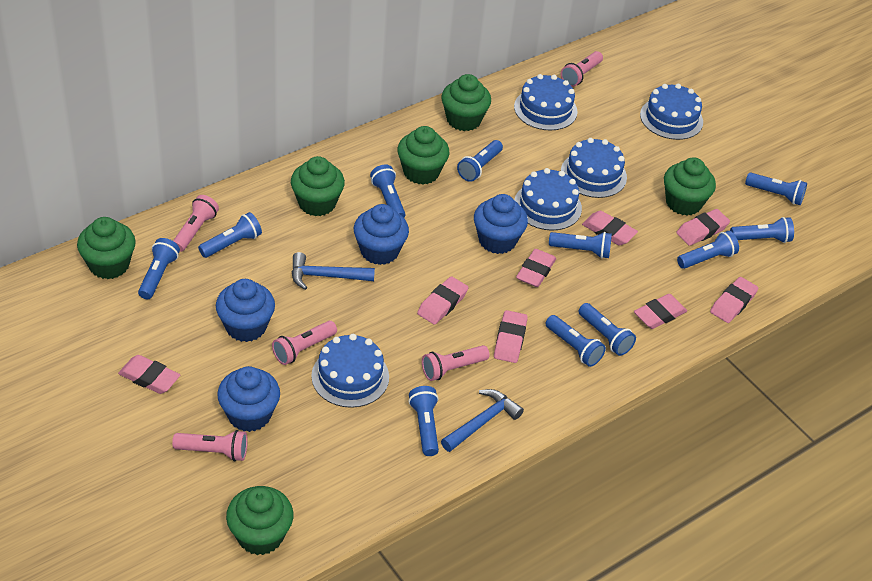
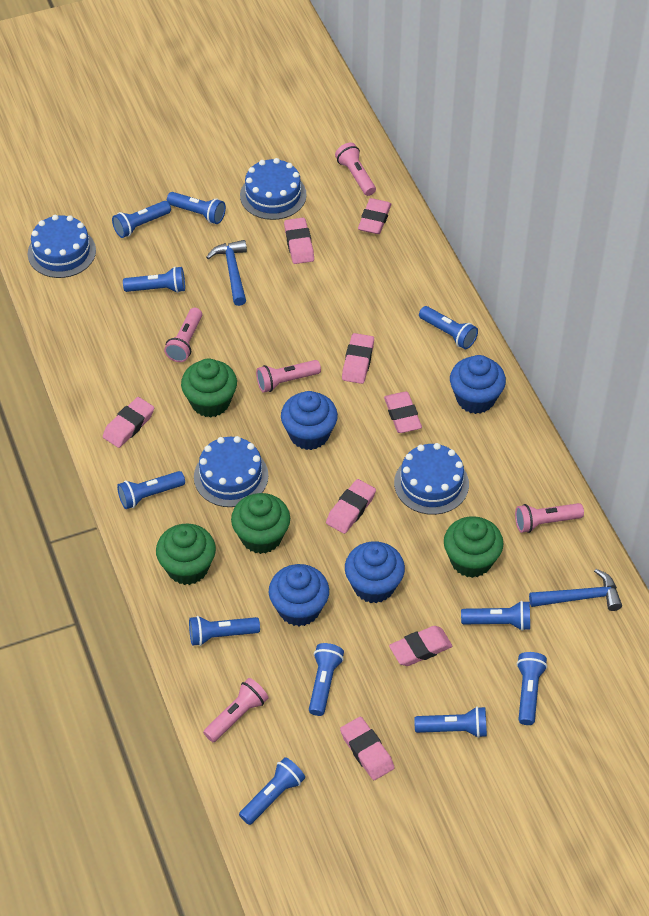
blue cake: [311,334,389,408] [514,74,577,130] [514,168,582,231] [561,138,627,198] [640,84,703,140] = 5 -> [28,215,96,278] [194,436,269,507] [240,158,307,220] [394,443,469,515] = 4
green cupcake: [77,217,136,279] [226,486,294,555] [291,156,345,216] [397,126,449,185] [442,74,491,131] [664,157,716,216] = 6 -> [156,524,216,585] [181,358,237,417] [231,493,290,554] [444,516,504,578] = 4

